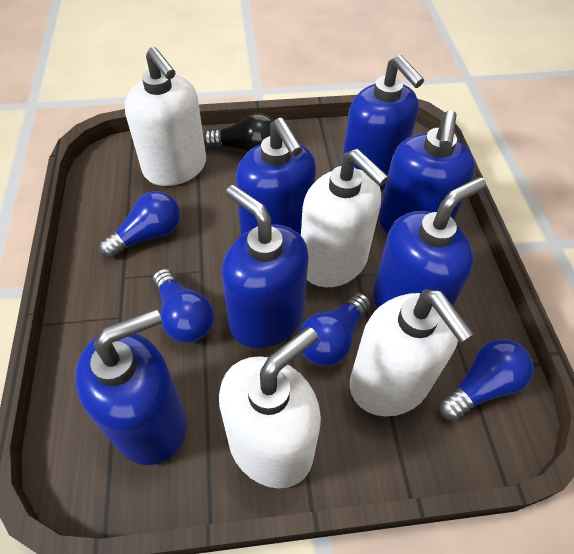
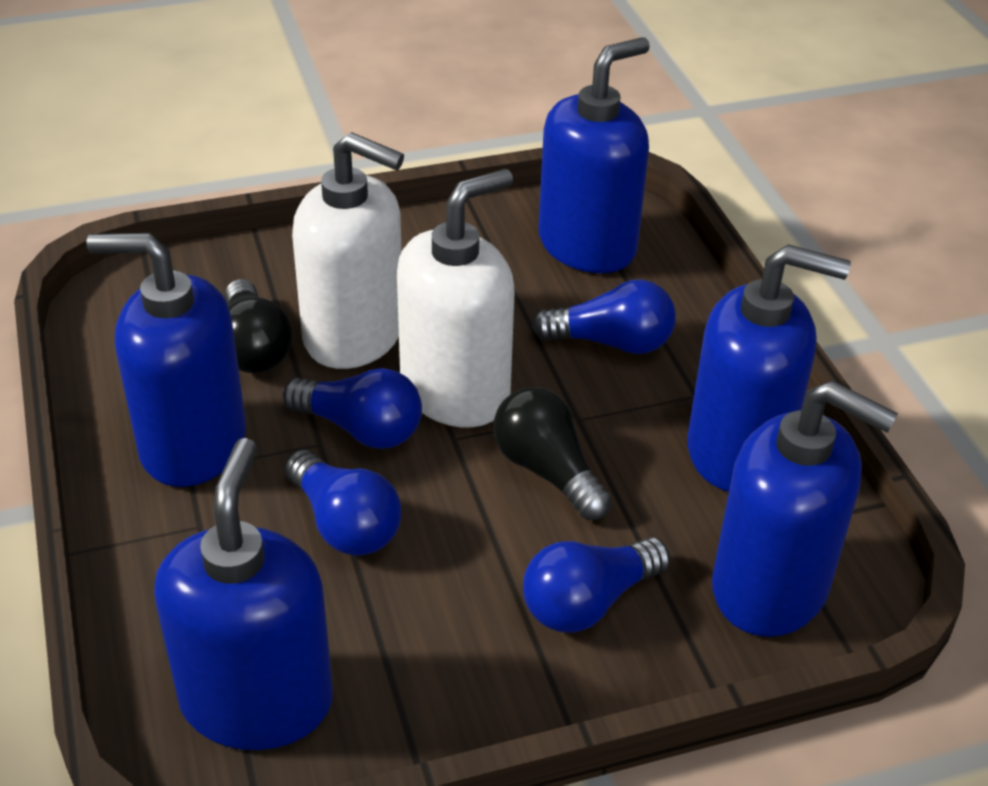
black light bulb: [203,113,274,152] = 1 -> [225,279,293,373] [493,387,612,520] = 2
blue soap dispenser: [75,309,187,465] [222,185,309,348] [236,118,316,236] [341,55,424,190] [373,177,486,308] [379,110,476,234] = 6 -> [86,233,246,487] [154,438,333,750] [538,37,650,273] [688,244,851,492] [712,380,898,637] = 5
white soap dispenser: [125,47,206,186] [219,327,321,488] [301,149,389,287] [350,289,474,417] = 4 -> [292,132,404,369] [397,169,515,427] = 2

